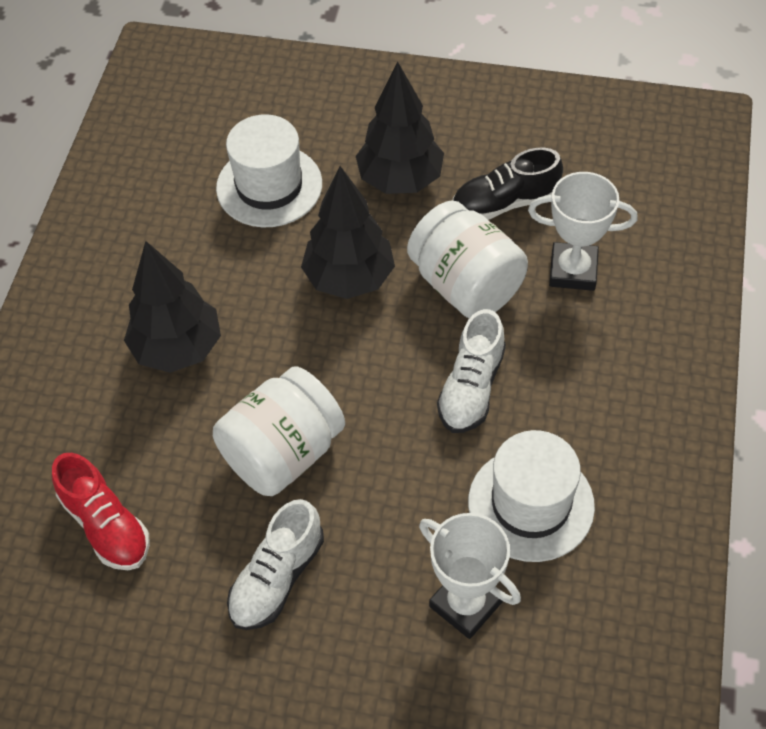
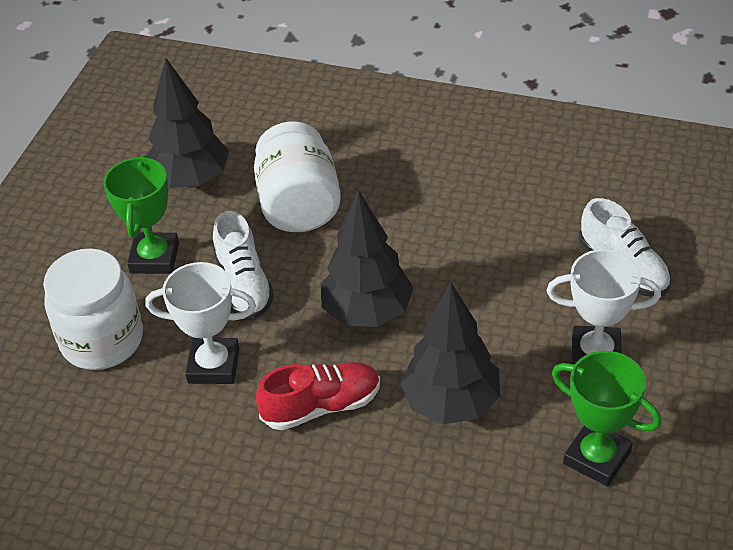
black shoe: [453,148,563,220] = 1 -> none = 0
green trophy: none = 0 -> [103,155,179,274] [552,351,661,486] = 2
white hat: [216,114,322,227] [468,430,595,562] = 2 -> none = 0

